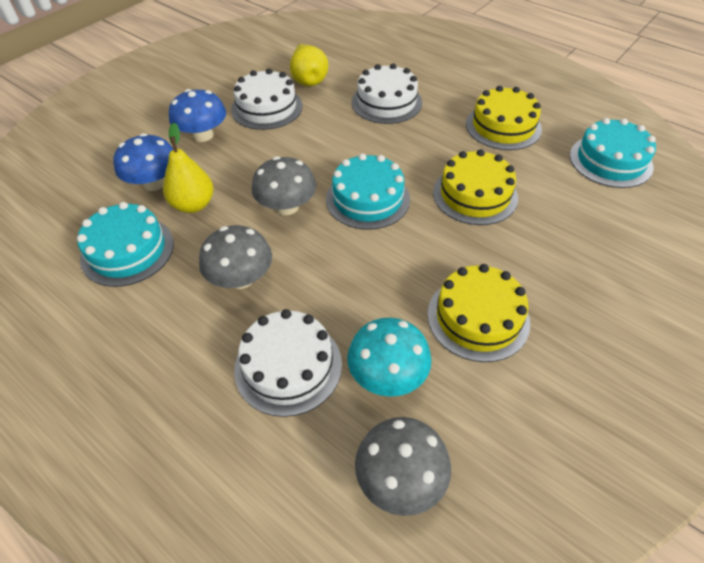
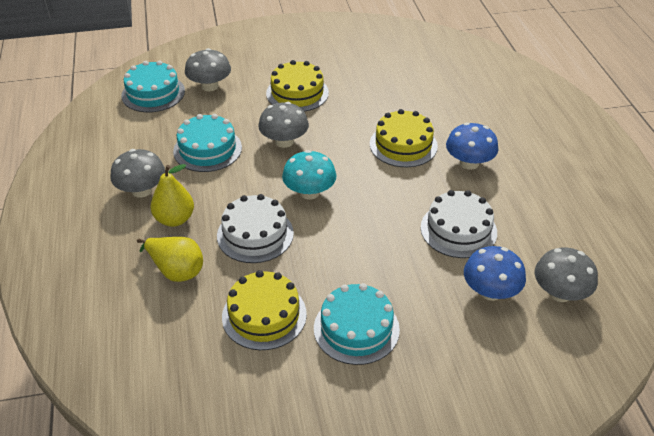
grey mushroom: [199,225,272,289] [251,156,316,215] [355,417,451,516] = 3 -> [110,149,165,198] [185,48,231,91] [258,102,309,148] [535,248,598,302] = 4
white cake: [231,69,303,130] [234,309,342,417] [352,64,422,124] = 3 -> [217,194,294,263] [421,190,497,258] = 2

